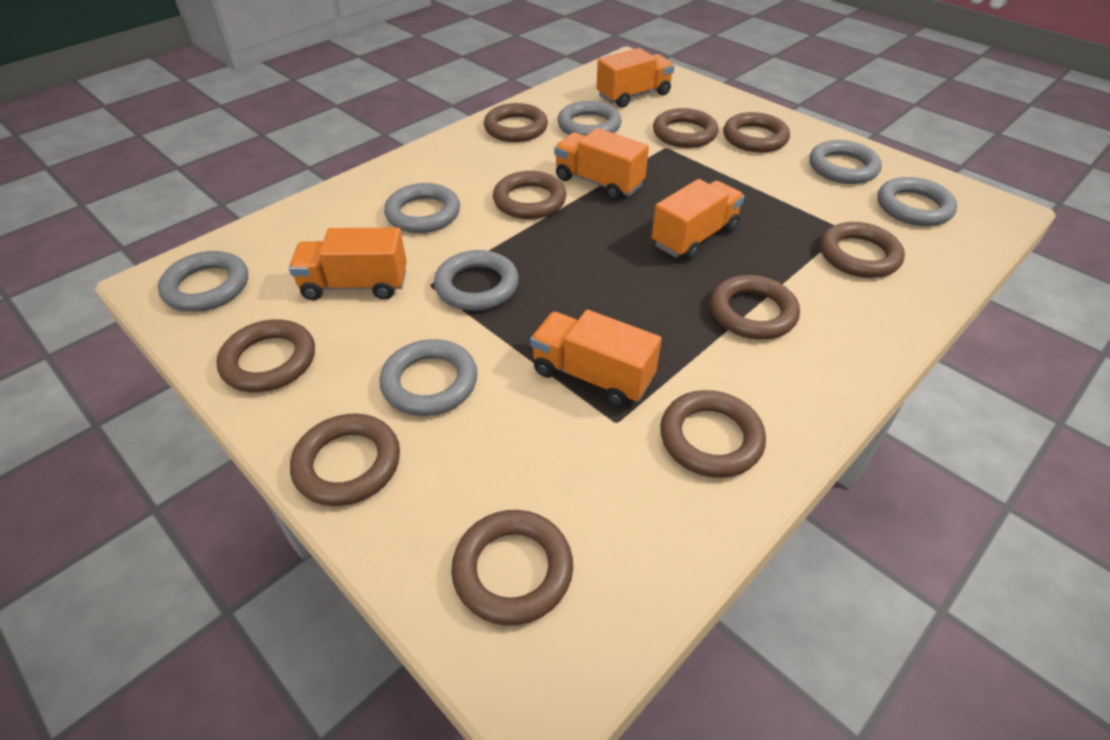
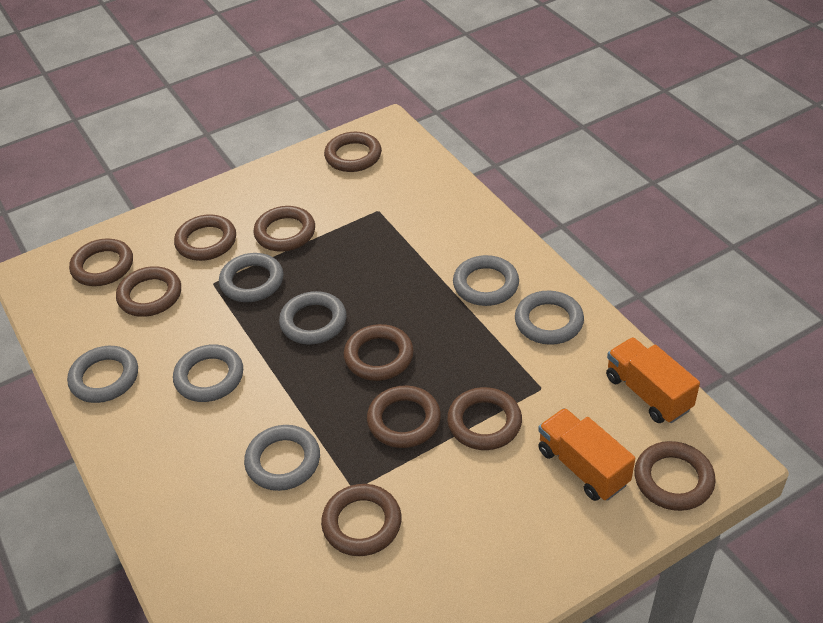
orange truck: [289,227,407,300] [530,310,662,408] [554,128,649,200] [596,48,674,108] [652,179,744,260] = 5 -> [538,408,635,501] [606,337,700,423] = 2

